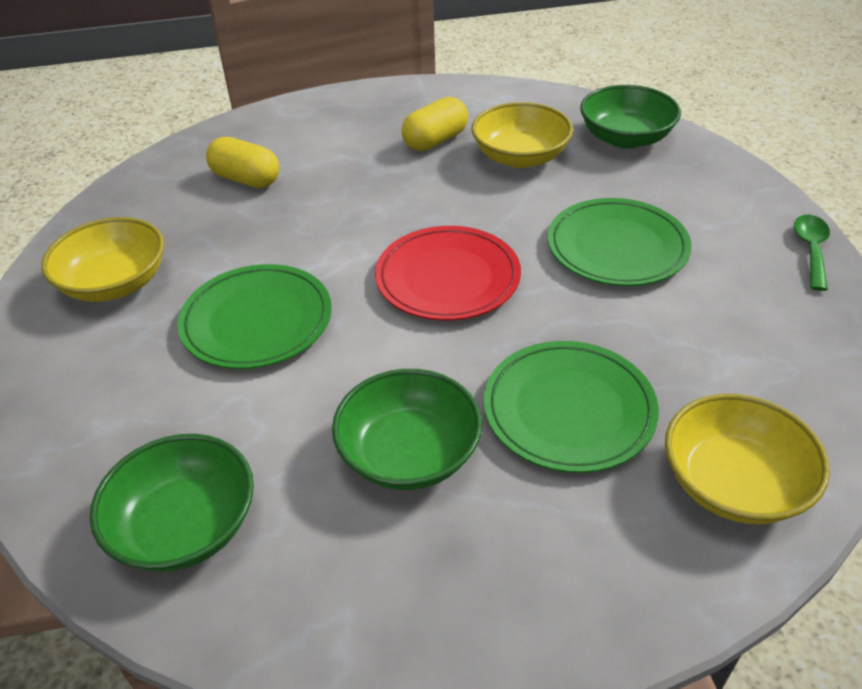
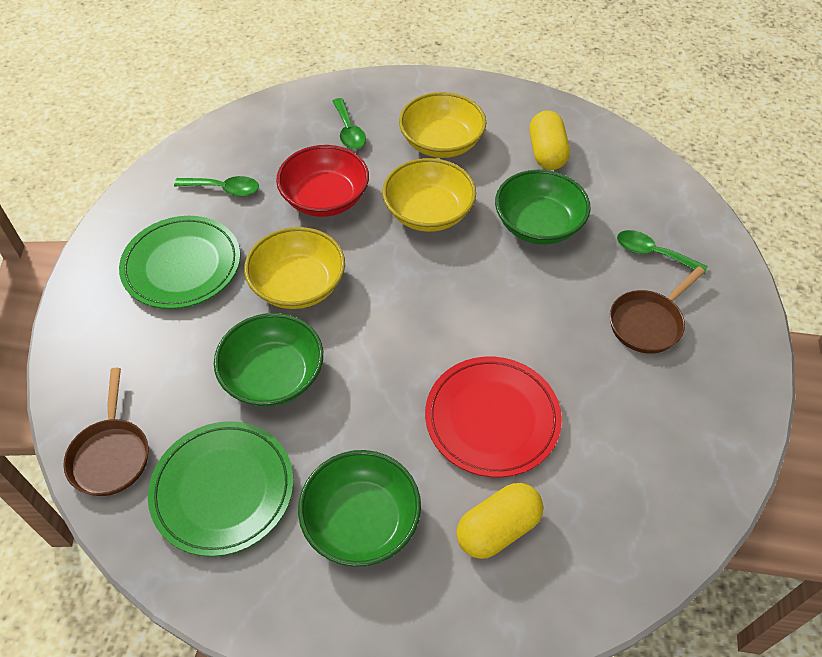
brown pan: none = 0 -> [63,368,148,496] [610,266,705,354] = 2
green plate: [177,264,332,369] [484,341,659,473] [548,198,692,286] = 3 -> [119,216,240,309] [148,421,293,557] = 2
green spoon: [794,215,830,291] = 1 -> [174,176,259,196] [333,98,366,149] [617,230,708,275] = 3
red bowl: none = 0 -> [276,145,369,217] = 1

